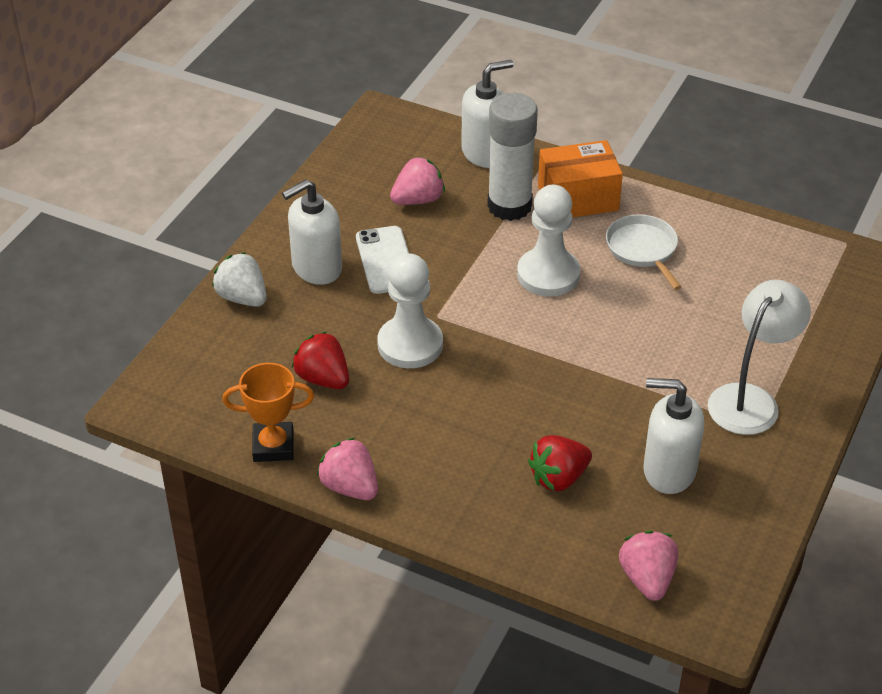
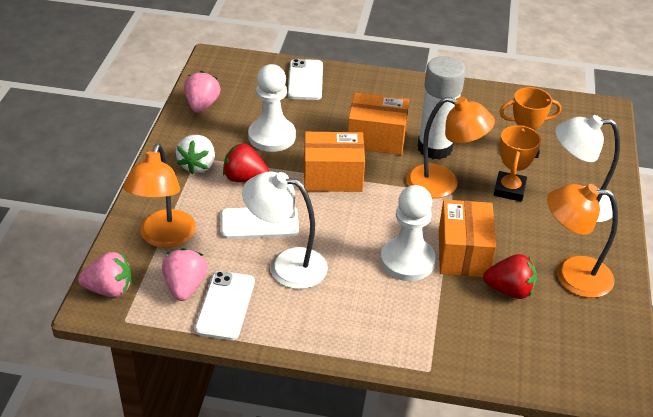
orange box: [538,140,623,217] = 1 -> [304,132,365,192] [348,93,409,155] [439,199,496,277] = 3
orange lamp: none = 0 -> [124,144,196,248] [406,97,495,198] [547,184,618,298] = 3
orange trophy: [222,363,314,462] = 1 -> [494,125,541,202] [499,87,562,158] = 2
white lamp: [708,280,811,435] = 1 -> [242,171,328,289] [555,115,620,223] = 2
white pan: [606,214,682,290] = 1 -> none = 0
white phone: [356,226,409,294] = 1 -> [195,271,255,340] [221,207,299,239] [288,59,323,100] = 3
white soap dispenser: [282,179,342,285] [461,60,514,168] [643,378,704,494] = 3 -> none = 0

